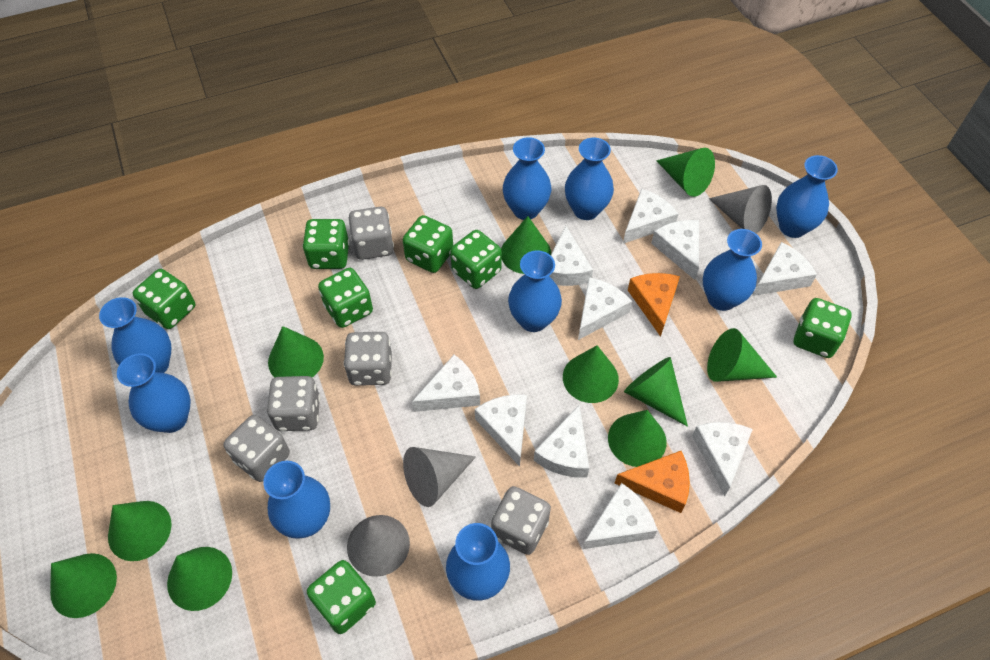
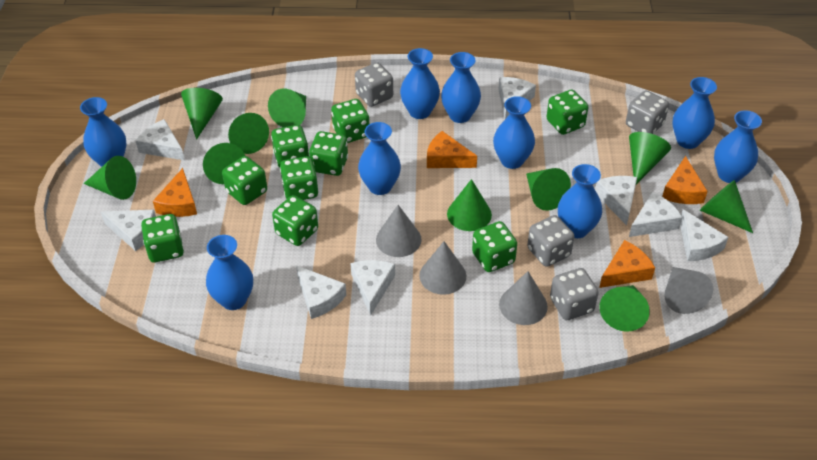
green dice: [133,269,196,329] [303,219,349,269] [307,560,376,634] [318,268,373,328] [403,215,453,273] [450,230,502,289] [794,298,852,358] = 7 -> [141,214,184,262] [222,156,267,205] [271,125,310,168] [272,195,318,246] [280,156,319,200] [309,131,348,176] [331,99,369,143] [472,221,517,272] [547,90,588,135] = 9
grey cone: [347,515,410,577] [403,447,476,507] [709,185,772,234] = 3 -> [376,205,422,257] [419,241,466,295] [499,271,548,325] [665,267,713,314] = 4
grey dice: [223,415,290,482] [267,376,320,431] [344,332,392,386] [349,207,394,260] [491,486,551,555] = 5 -> [355,62,393,107] [527,215,574,267] [550,268,598,320] [626,90,669,134] = 4
orange cheese: [615,451,690,513] [628,273,680,337] = 2 -> [153,168,197,217] [427,131,477,168] [599,240,655,288] [662,156,708,204] = 4
white cheese: [412,355,480,412] [475,394,527,467] [534,404,589,477] [549,226,593,286] [578,277,632,340] [582,483,658,549] [623,189,678,243] [651,220,699,280] [692,422,753,496] [753,242,817,296] = 10 -> [101,210,156,251] [136,119,185,161] [296,265,346,319] [350,260,395,316] [499,77,536,119] [595,176,637,225] [629,192,682,237] [680,209,728,261] = 8

